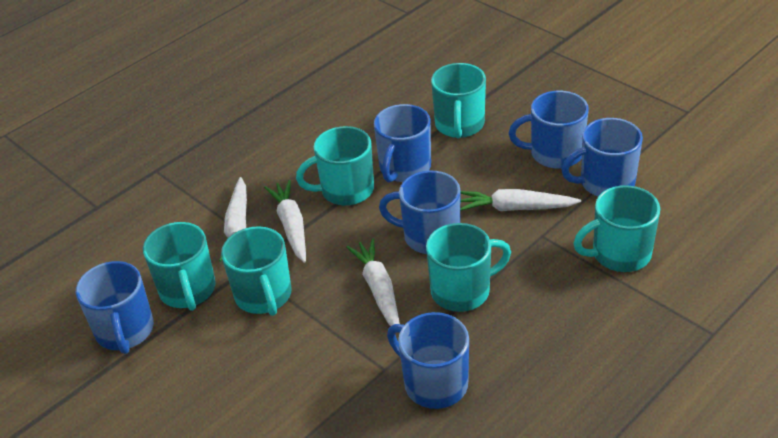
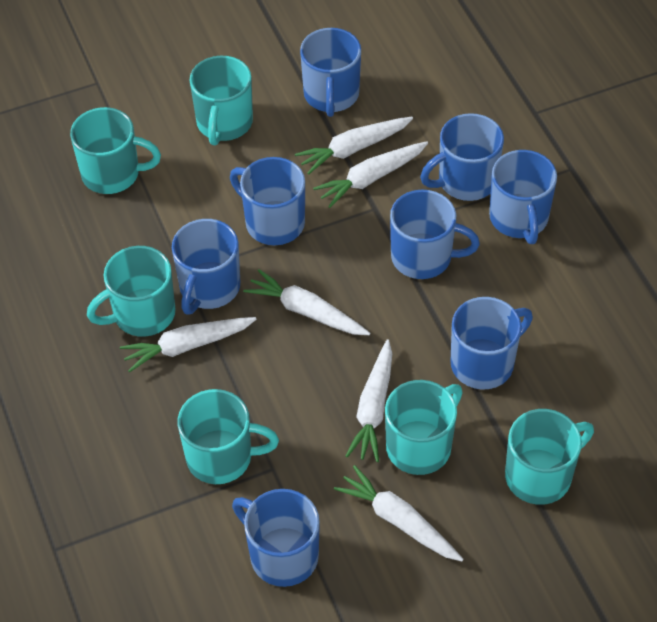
blue mug: [76,261,154,354] [374,104,431,183] [379,171,461,254] [387,312,469,409] [509,91,589,169] [561,118,643,196] = 6 -> [172,219,240,315] [230,157,305,245] [232,489,320,587] [300,28,361,117] [390,190,480,279] [420,113,504,201] [451,297,533,390] [489,150,557,244] = 8
white carrot: [219,177,247,261] [264,180,306,263] [346,239,400,326] [460,189,581,211] = 4 -> [120,317,257,372] [243,269,370,335] [295,117,413,175] [313,141,428,208] [334,465,464,561] [346,340,392,462] = 6

